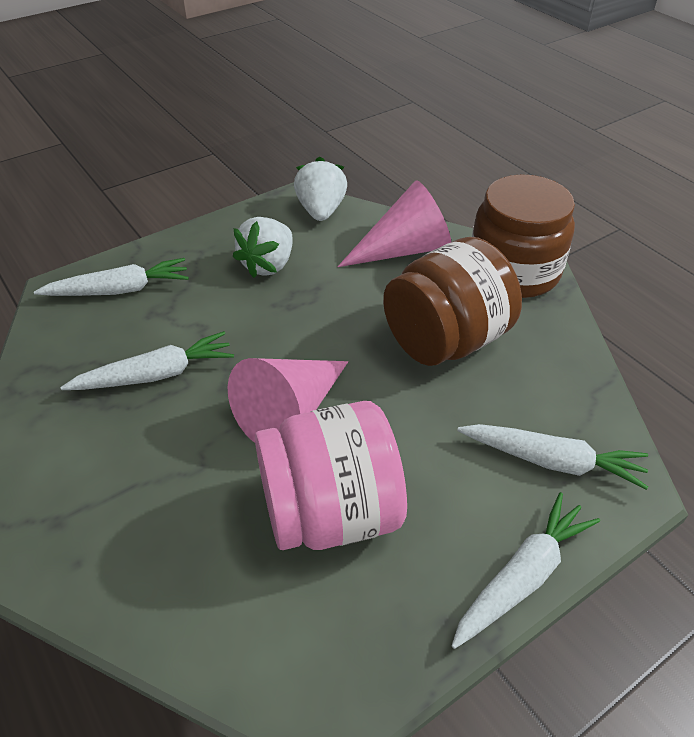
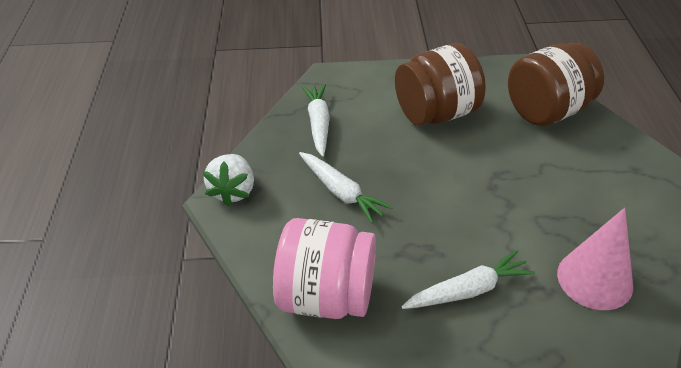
pink cone: [228,358,348,443] [337,180,451,267] = 2 -> [557,208,633,310] = 1
white carrot: [34,258,189,296] [60,331,234,390] [452,492,600,649] [457,424,648,490] = 4 -> [299,152,393,223] [302,84,330,157] [401,250,535,309] = 3
white strawberry: [233,217,293,278] [294,157,347,221] = 2 -> [203,154,254,207] = 1

